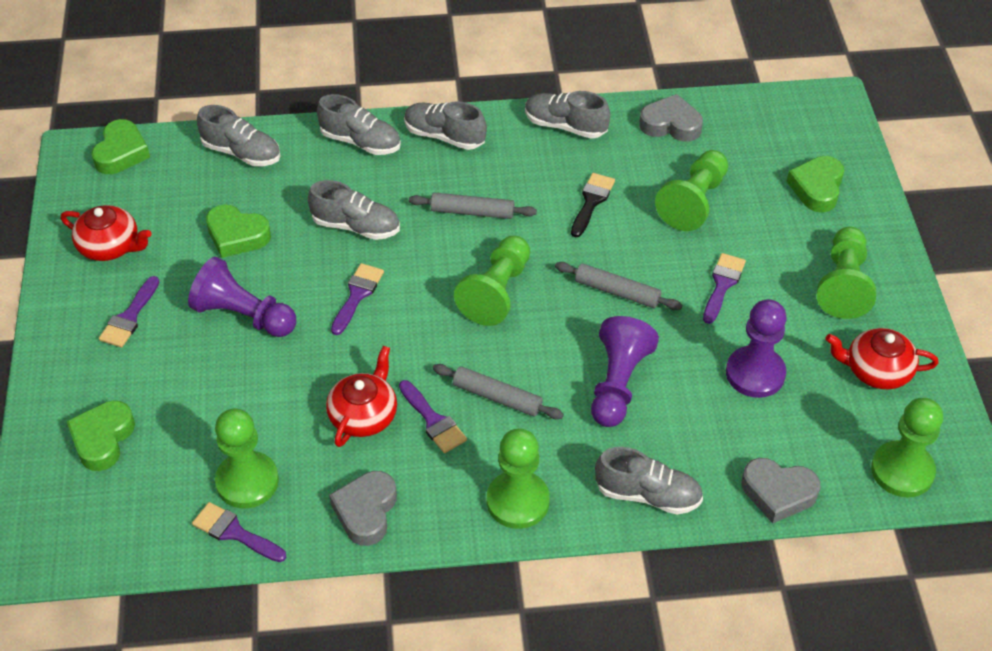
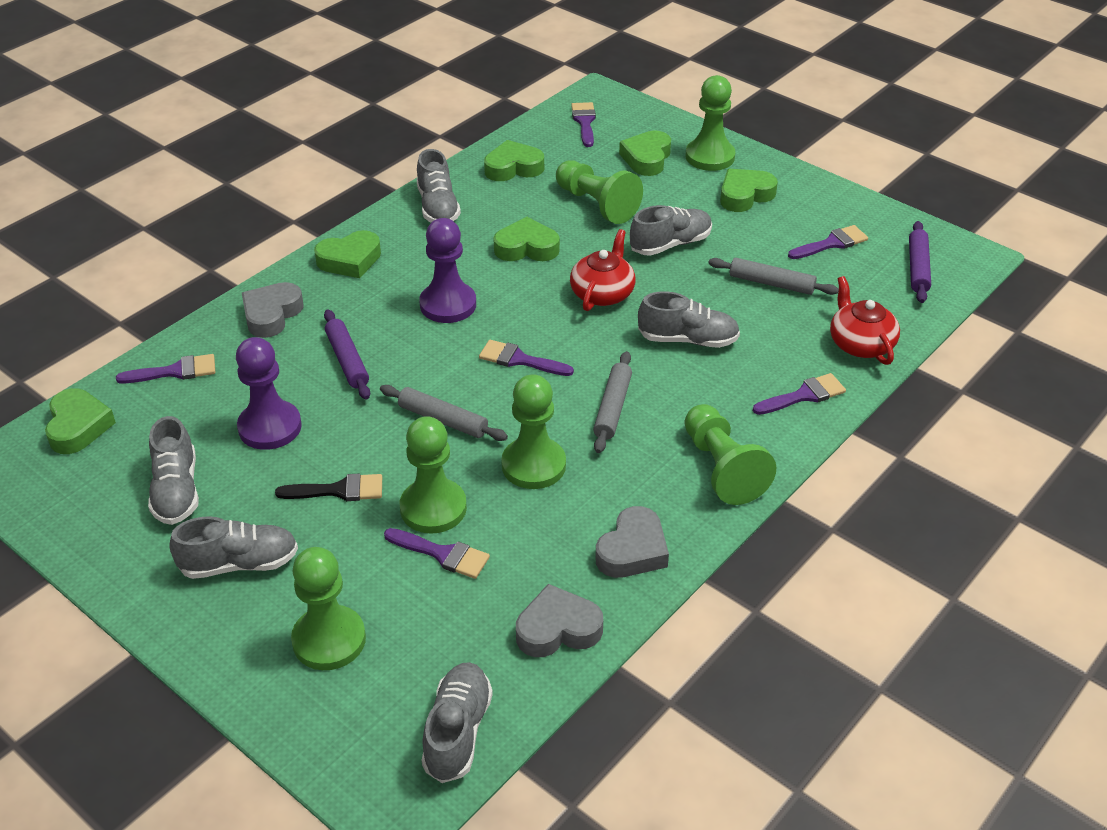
green heart: [66,401,135,471] [91,119,150,174] [206,204,271,258] [786,156,844,212] = 4 -> [45,388,116,454] [314,230,381,278] [484,140,544,181] [493,217,560,261] [619,130,671,176] [720,169,778,212] = 6
purple brush: [99,276,159,347] [192,502,286,562] [331,263,384,335] [399,380,467,453] [703,253,746,324] = 5 -> [116,354,215,383] [384,528,490,579] [479,340,574,376] [571,102,596,147] [753,373,846,415] [788,225,868,259] = 6
purple pawn: [188,257,296,337] [591,316,659,427] [726,299,787,398] = 3 -> [236,337,302,450] [419,218,476,323] = 2
purple rolling pin: none = 0 -> [324,309,370,399] [909,221,931,303] = 2
red teapot: [61,205,152,261] [326,346,397,447] [825,328,939,389] = 3 -> [570,229,635,311] [830,276,900,365] = 2

